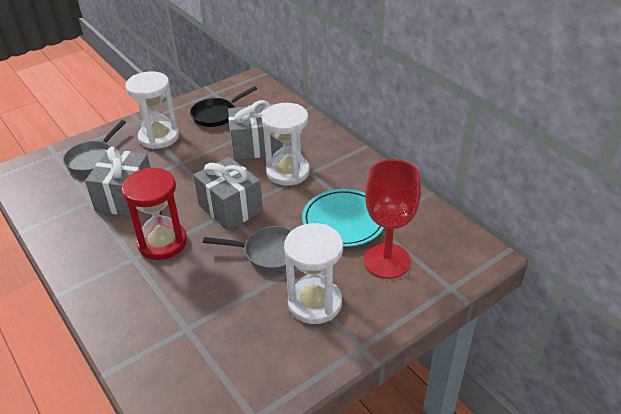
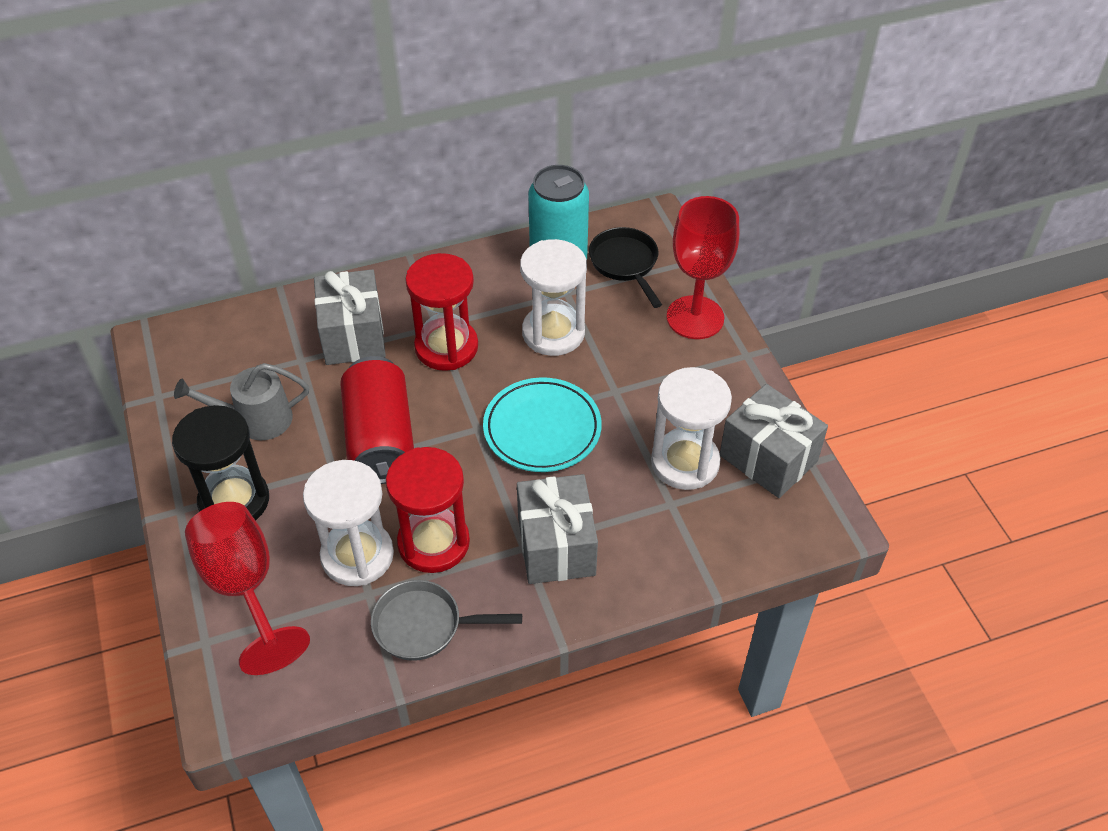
black hourglass: none = 0 -> [172,405,269,520] = 1
grey pan: [63,120,126,175] [203,226,292,271] = 2 -> [371,580,522,661] = 1
grey watering can: none = 0 -> [174,363,309,440] = 1
red can: none = 0 -> [340,356,414,484] = 1
red goblet: [364,159,421,279] = 1 -> [185,502,310,675] [666,196,739,339] = 2
red hourglass: [121,168,187,260] = 1 -> [386,447,470,573] [405,253,478,371] = 2
turquoise can: none = 0 -> [529,165,589,259] = 1

